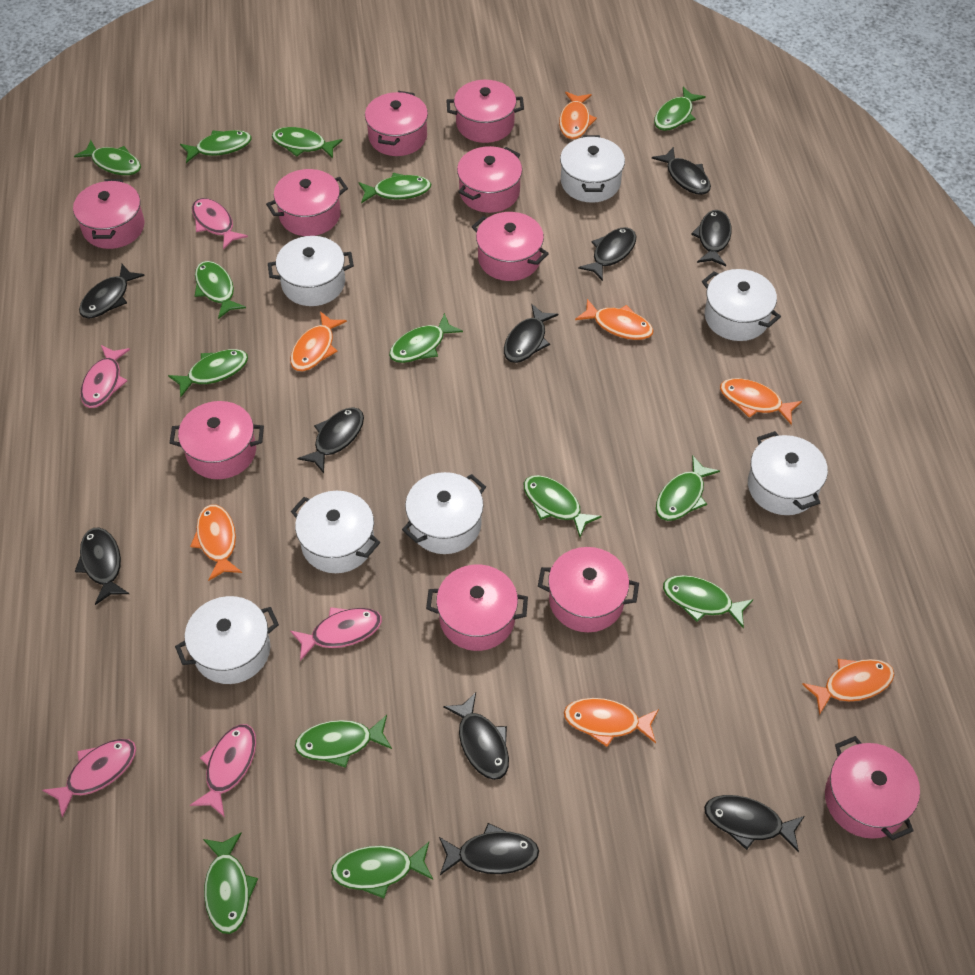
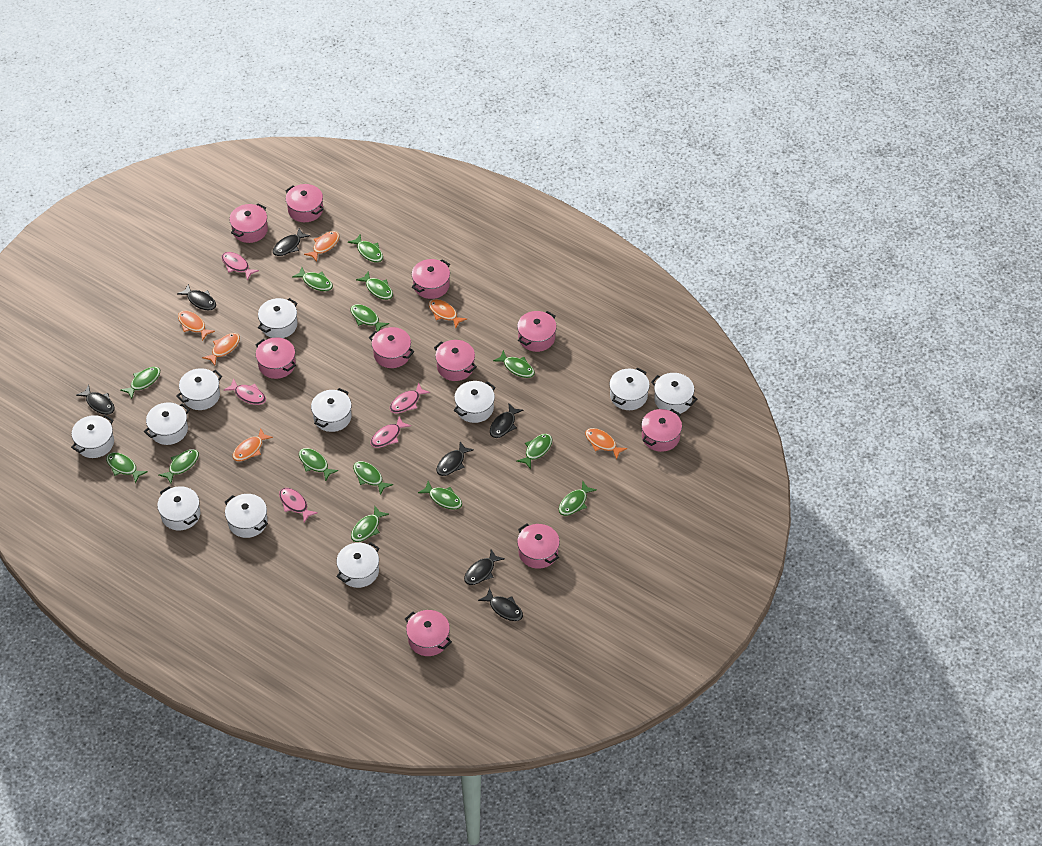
black fish: [75,527,129,605] [79,264,145,318] [298,407,364,473] [439,823,539,875] [443,692,509,780] [504,304,558,363] [578,227,636,281] [652,147,711,195] [691,210,732,266] [704,795,805,852] = 10 -> [76,385,115,415] [177,284,216,311] [273,228,310,256] [436,442,474,476] [464,549,505,585] [478,588,523,621] [490,404,524,438] = 7
orange fish: [190,505,242,581] [290,311,347,371] [559,92,597,139] [564,698,659,747] [575,299,653,340] [720,378,802,425] [802,659,894,715] = 7 -> [178,311,215,341] [202,333,240,366] [233,428,273,461] [304,231,340,262] [429,299,467,328] [585,428,628,460] = 6
white pot: [175,596,279,684] [268,236,354,306] [291,491,380,573] [402,472,486,554] [560,135,625,203] [702,269,781,341] [748,431,828,515] = 7 -> [71,415,114,458] [144,402,190,445] [157,486,200,530] [176,368,222,410] [225,494,268,538] [258,298,297,338] [311,388,352,432] [336,542,379,588] [454,381,495,423] [609,368,650,410] [651,373,697,414] = 11

